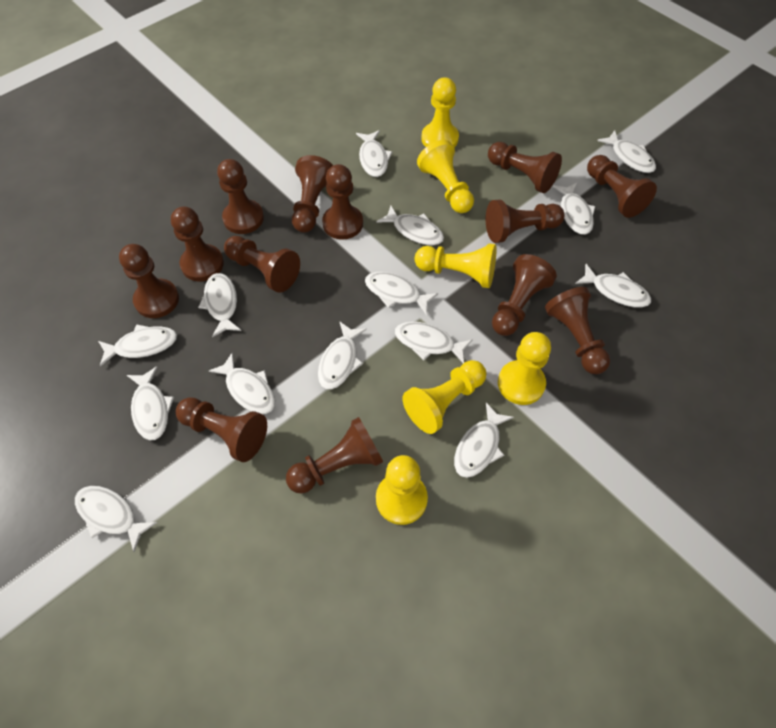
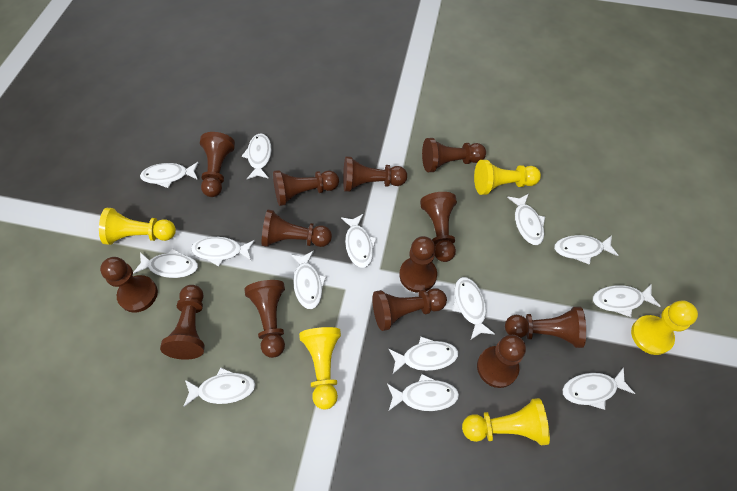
yellow pawn: [376,455,428,525] [402,360,487,434] [415,243,497,288] [417,140,474,213] [421,77,459,148] [498,332,551,405] = 6 -> [99,208,176,245] [299,327,341,410] [462,398,550,445] [474,160,541,195] [631,300,698,355] = 5

